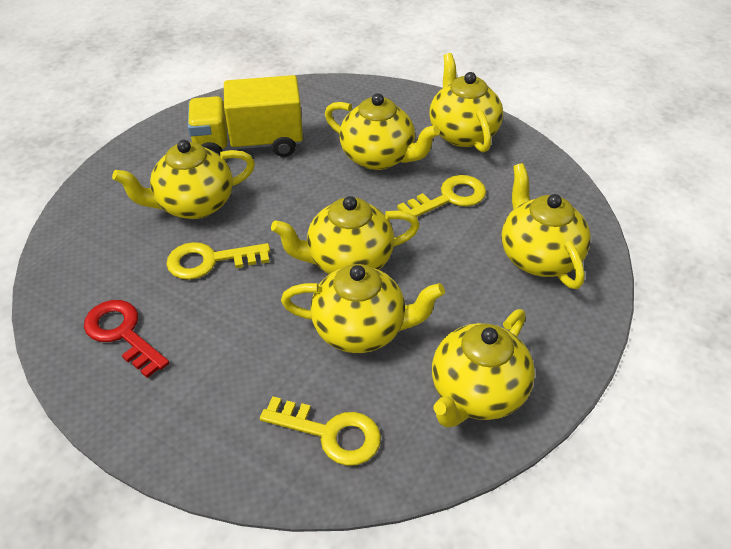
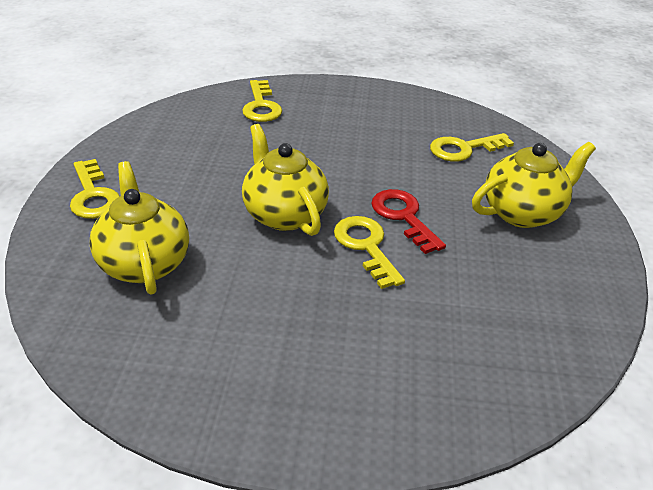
yellow key: [166,242,270,280] [260,396,381,466] [397,175,486,217] = 3 -> [70,159,120,219] [242,80,282,122] [334,216,405,289] [430,133,514,162] = 4
yellow teapot: [112,140,255,219] [271,196,420,274] [281,264,445,353] [325,93,440,170] [430,53,503,152] [432,309,535,428] [501,163,591,289] = 7 -> [90,161,189,295] [242,124,329,236] [472,142,596,228] = 3
yellow truck: [188,75,303,157] = 1 -> none = 0

